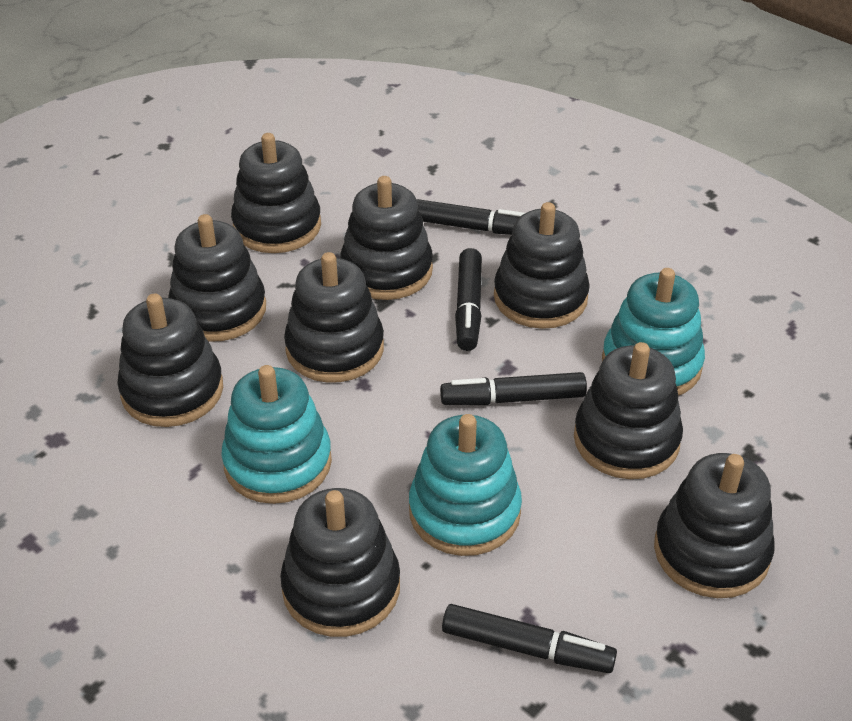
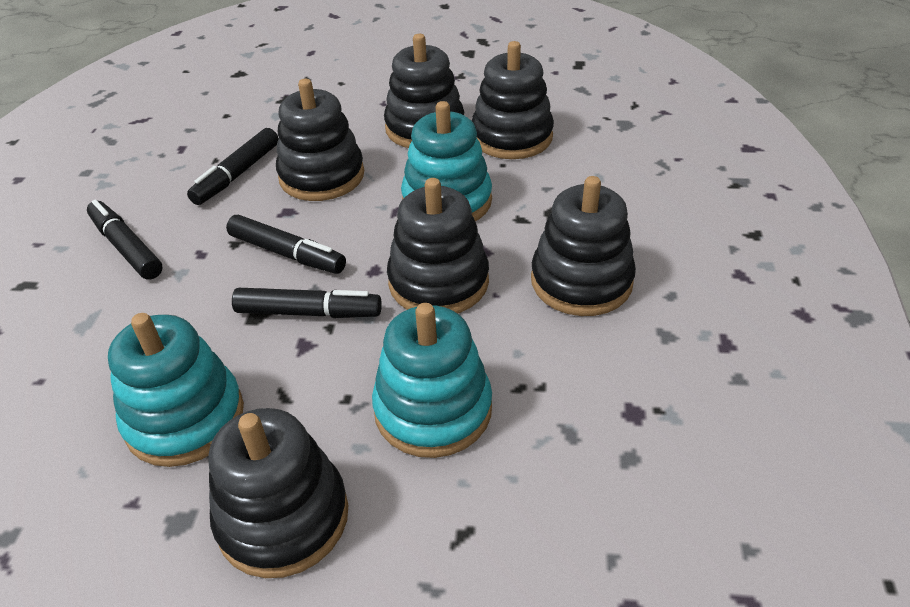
black stacking toy: [117,293,223,427] [168,214,266,342] [231,133,321,253] [280,488,400,637] [284,252,384,383] [340,176,433,300] [494,202,590,329] [574,342,683,479] [654,453,775,598] = 9 -> [208,408,348,578] [276,79,364,201] [384,34,464,148] [387,178,489,313] [472,41,554,159] [531,176,636,316] = 6

